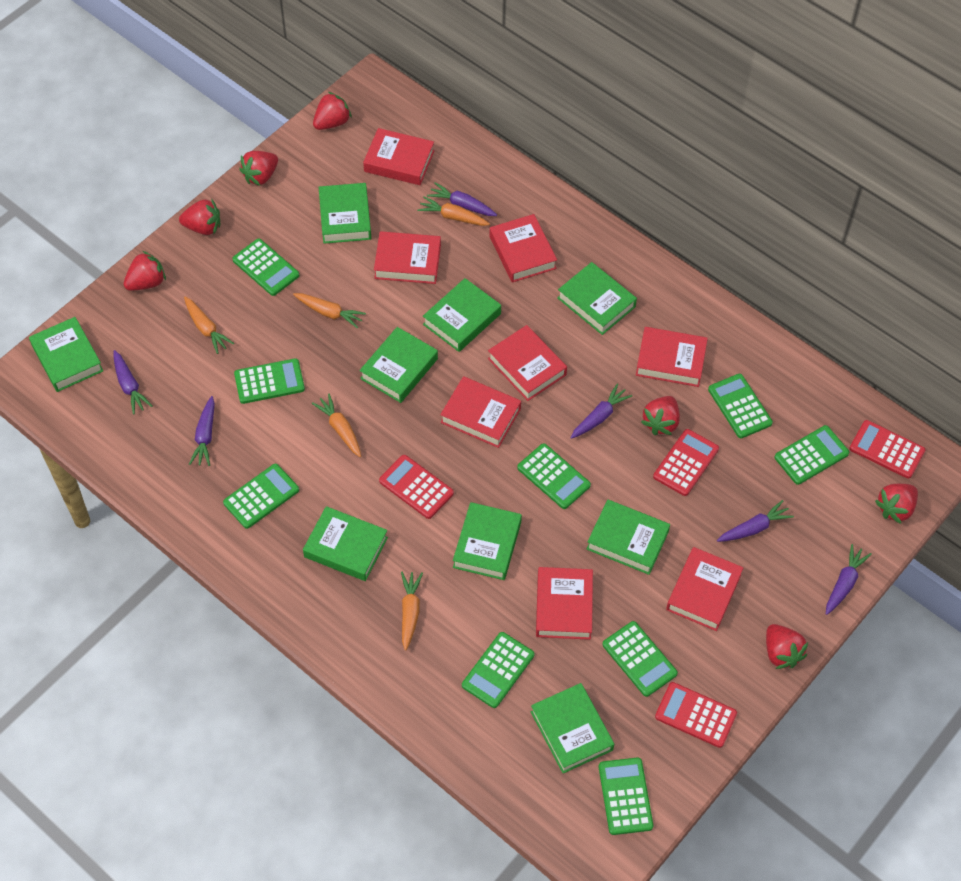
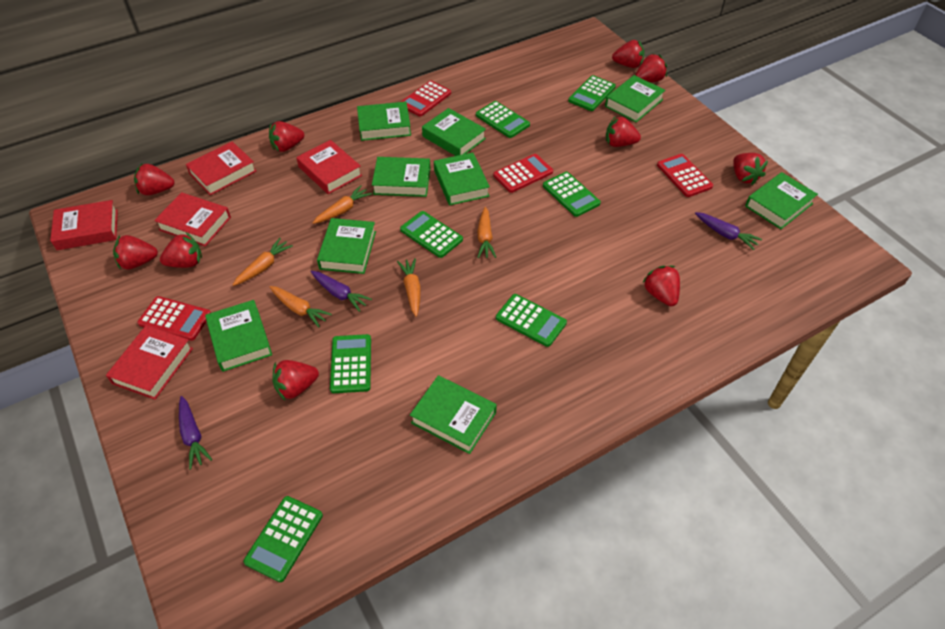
green calculator: [223,464,299,529] [232,239,299,296] [234,358,305,404] [462,632,534,708] [517,443,591,509] [599,757,653,835] [602,621,678,697] [708,374,773,438] [774,425,850,485] = 9 -> [243,496,323,582] [330,334,371,393] [400,211,463,258] [476,101,530,138] [496,294,567,347] [543,172,601,217] [568,75,616,111] = 7
purple carrot: [114,350,152,414] [189,396,215,466] [427,182,497,216] [570,384,633,439] [717,500,794,542] [826,544,872,615] = 6 -> [179,396,212,470] [311,271,372,312] [695,212,762,250] = 3
red book: [363,128,434,185] [374,231,441,284] [440,376,521,448] [488,325,567,401] [490,214,557,283] [536,567,593,640] [636,327,708,387] [666,547,743,631] = 8 -> [50,200,118,250] [106,325,193,400] [154,192,231,246] [186,141,256,195] [296,140,362,194] = 5
red strawberry: [124,251,166,291] [179,198,220,235] [239,151,278,186] [313,92,352,130] [641,396,680,435] [766,624,808,669] [875,484,918,524] = 7 -> [113,235,158,269] [134,164,174,195] [160,233,202,268] [269,121,304,152] [272,360,319,400] [606,116,641,147] [612,40,645,68] [635,54,667,82] [642,266,680,306] [733,153,768,185] = 10

